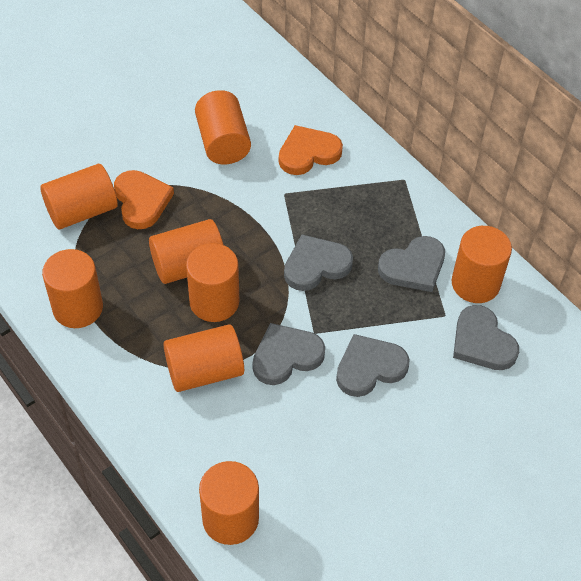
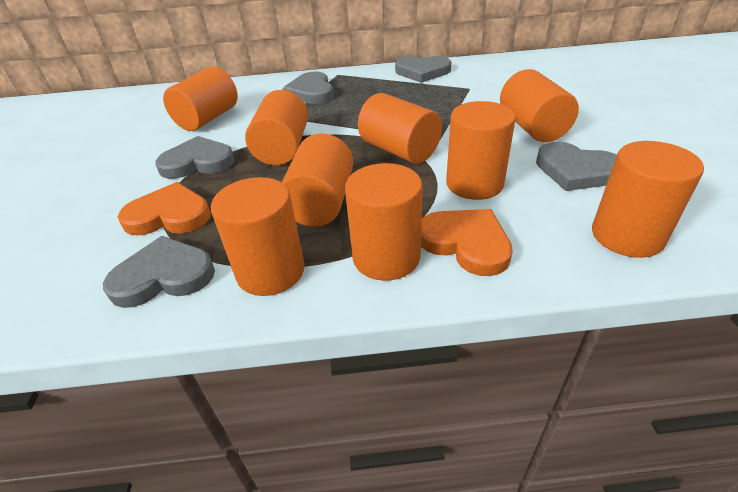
orange cylinder: [40,164,118,229] [42,249,103,328] [149,219,224,284] [163,324,244,392] [186,243,239,322] [195,90,251,164] [199,461,259,545] [451,226,512,303] = 8 -> [163,67,238,131] [211,177,305,296] [245,90,308,165] [281,134,353,227] [345,163,423,281] [358,93,442,164] [446,101,516,200] [500,69,579,142] [592,141,704,258] = 9

